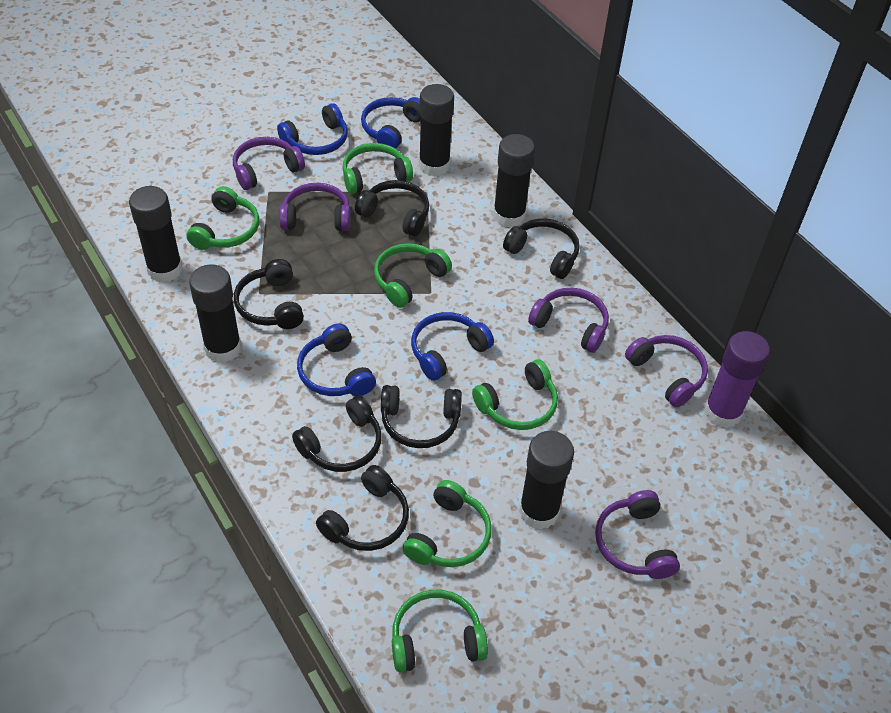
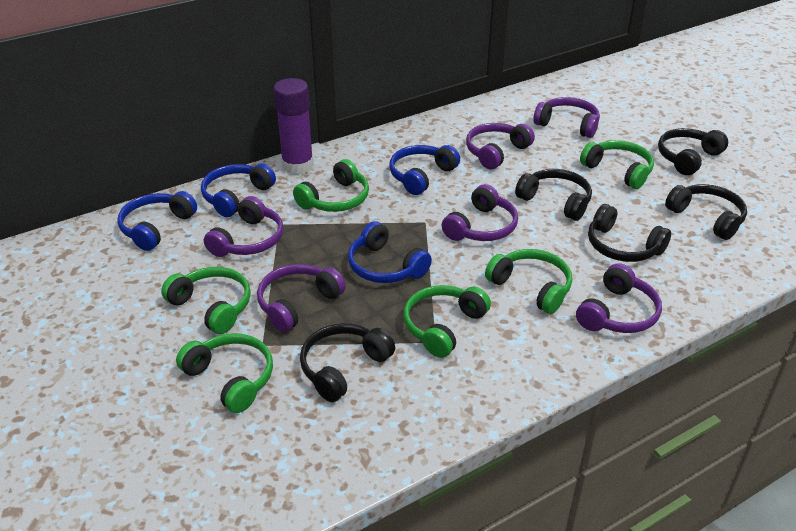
black glue stick: [129,186,183,283] [189,264,242,363] [419,84,454,177] [493,134,535,228] [519,431,574,530] = 5 -> none = 0
black headphones: [234,259,304,329] [292,395,382,472] [316,465,409,551] [355,180,429,237] [381,385,462,448] [503,219,580,279] = 6 -> [300,323,395,402] [515,169,592,221] [588,204,671,262] [658,128,728,175] [665,184,747,240] = 5
purple headphones: [233,137,305,190] [279,183,351,231] [528,288,609,353] [595,490,680,579] [625,335,708,407] = 5 -> [204,196,283,257] [257,264,346,332] [442,184,518,241] [466,123,535,169] [533,97,600,138] [576,263,662,333] = 6

